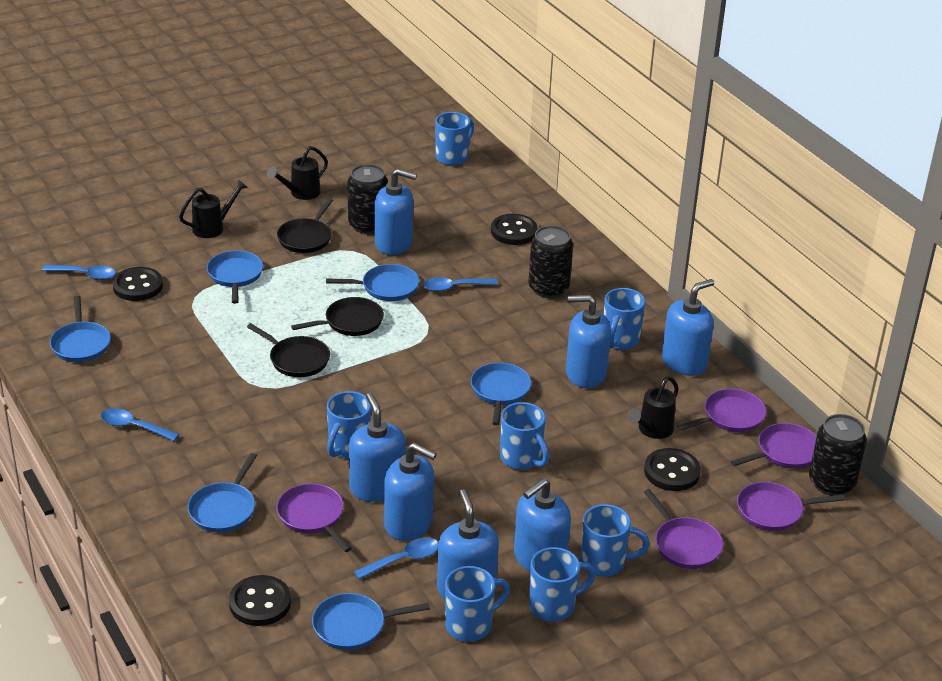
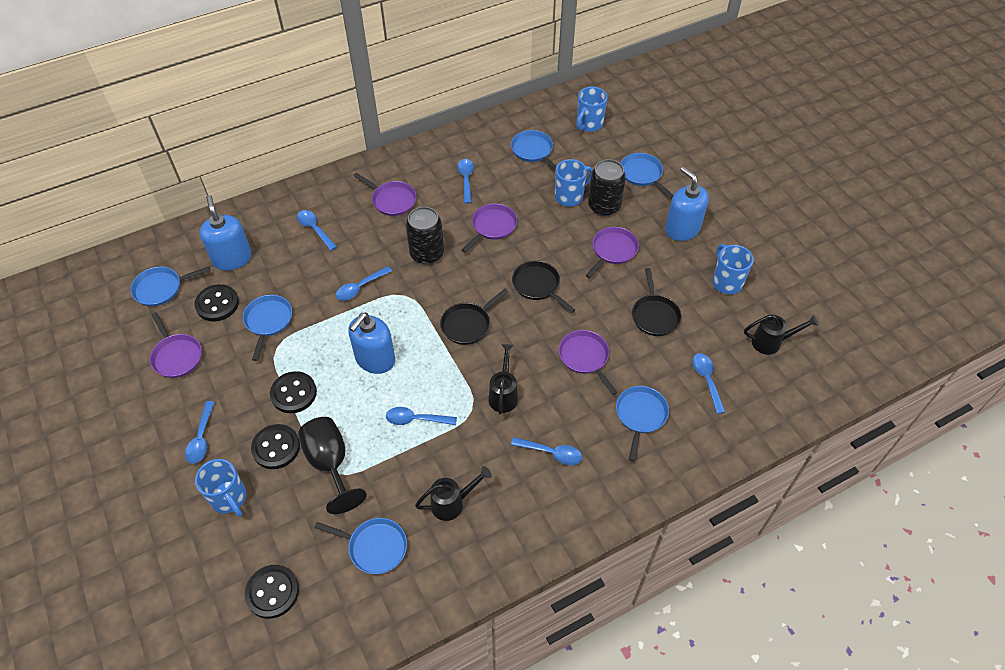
black can: [348,164,388,234] [528,225,573,298] [809,414,867,496] = 3 -> [406,207,444,264] [588,159,626,216] = 2
black goblet: none = 0 -> [298,417,367,514] = 1
blue mug: [327,391,371,459] [435,112,474,166] [445,566,510,642] [500,402,549,470] [529,547,596,622] [581,504,650,577] [604,288,645,350] = 7 -> [195,459,246,517] [555,159,593,207] [577,87,607,132] [712,244,754,294] = 4
blue soap dispenser: [349,393,405,502] [375,169,417,255] [384,443,437,541] [437,490,499,599] [514,478,571,572] [566,295,611,388] [662,279,714,376] = 7 -> [200,195,252,271] [349,313,395,374] [665,167,709,241] = 3
blue spoon: [42,265,116,280] [101,408,179,441] [354,537,438,579] [423,277,498,292] = 4 -> [185,401,215,464] [297,210,337,251] [336,266,392,301] [386,407,457,425] [457,159,474,204] [511,437,582,465] [692,353,725,414] = 7

